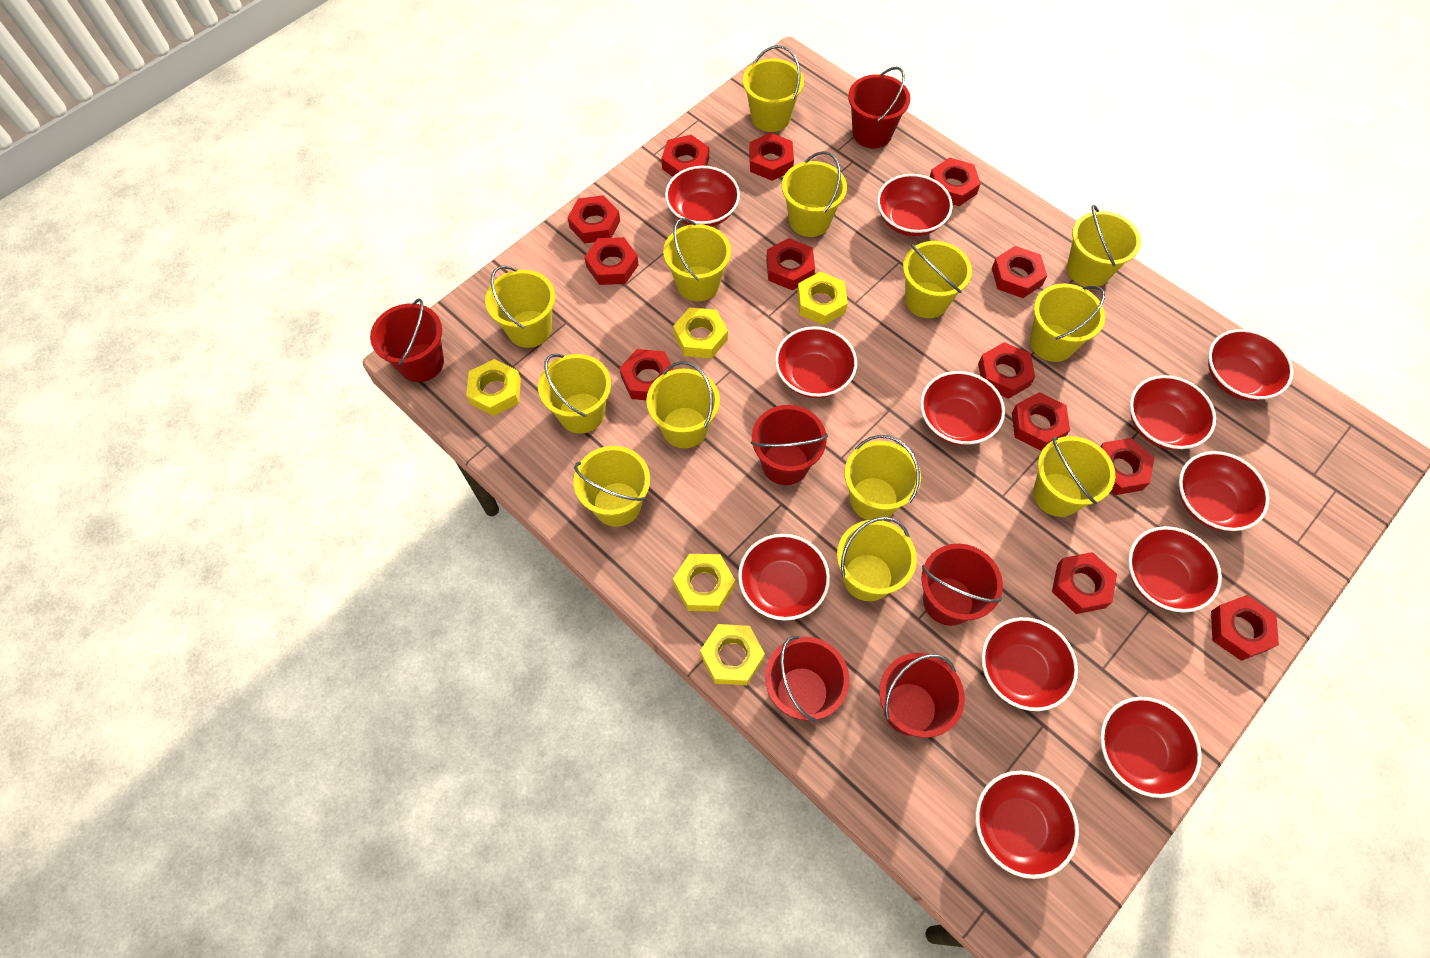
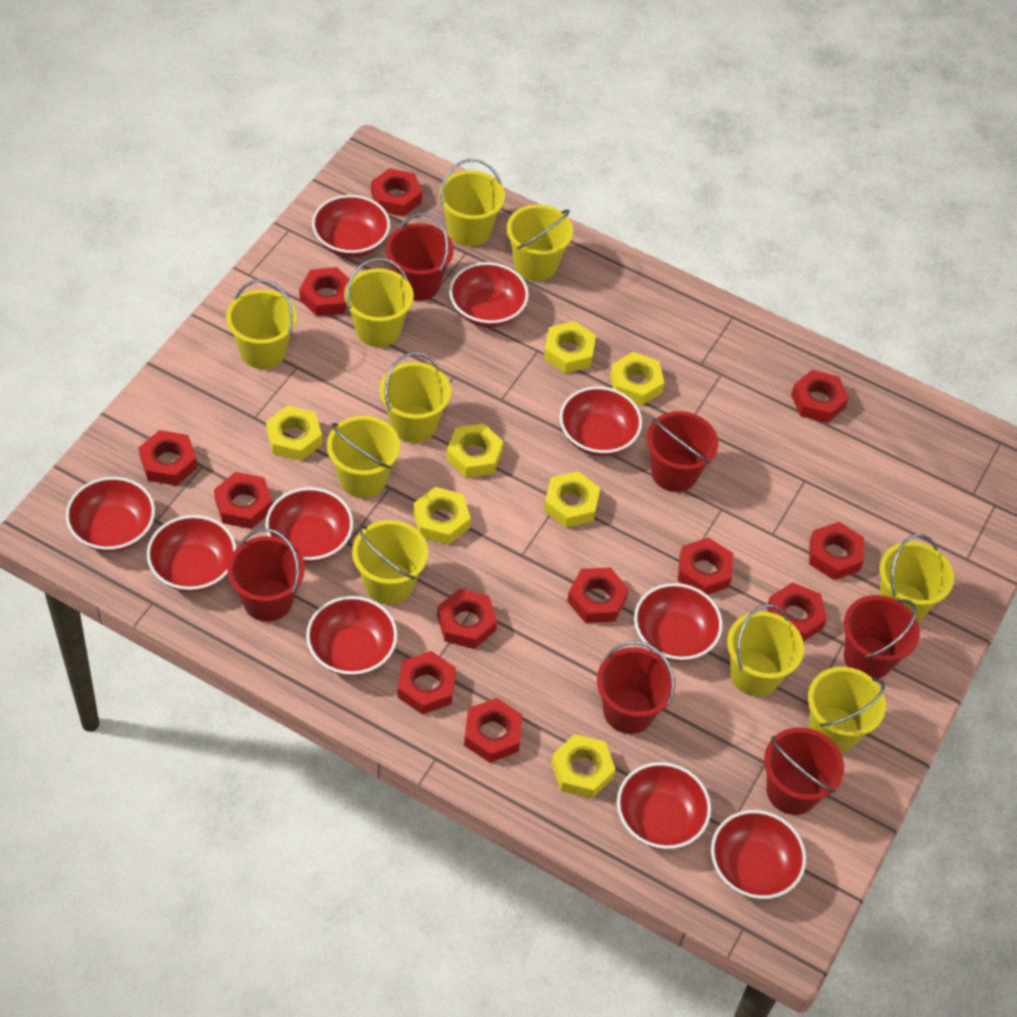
red bowl: [665,166,740,227] [738,534,830,621] [775,326,857,398] [877,174,953,237] [920,371,1005,445] [975,771,1079,879] [981,617,1078,711] [1100,697,1202,798] [1128,526,1222,613] [1130,375,1216,450] [1179,451,1269,531] [1208,329,1294,401] = 12 -> [66,477,155,552] [147,515,236,592] [265,487,353,563] [306,596,397,676] [312,195,390,257] [449,262,529,327] [559,386,642,456] [617,762,711,849] [634,583,723,662] [711,810,806,899] = 10
red nut: [567,195,620,243] [584,237,638,285] [620,349,674,400] [661,135,709,177] [749,132,794,181] [766,238,815,290] [930,158,981,206] [978,342,1035,399] [992,246,1047,298] [1012,392,1070,451] [1052,552,1117,614] [1100,438,1154,495] [1211,595,1279,661] = 13 -> [139,430,197,486] [214,472,272,529] [299,267,350,317] [371,168,422,217] [397,651,456,715] [437,588,497,649] [464,698,523,763] [567,567,629,623] [678,537,733,595] [767,582,827,642] [791,370,849,423] [809,522,864,580] = 12
yellow bucket: [485,266,555,348] [538,354,611,434] [573,446,650,527] [646,361,720,448] [663,218,731,301] [743,45,804,132] [782,151,847,237] [837,517,917,601] [844,435,921,520] [903,241,972,318] [1030,283,1105,362] [1033,436,1115,517] [1067,205,1141,287] = 13 -> [226,279,297,369] [327,416,400,498] [344,258,414,347] [352,520,428,604] [380,352,451,443] [439,159,505,246] [507,204,573,281] [727,604,804,697] [808,667,886,752] [879,534,954,621] = 10
yellow nut: [466,359,521,416] [673,307,728,359] [673,554,735,612] [700,624,765,685] [797,271,848,325] = 5 -> [266,405,322,461] [413,487,471,545] [446,424,503,478] [543,321,596,373] [544,471,600,528] [551,734,616,799] [610,352,664,406] = 7

